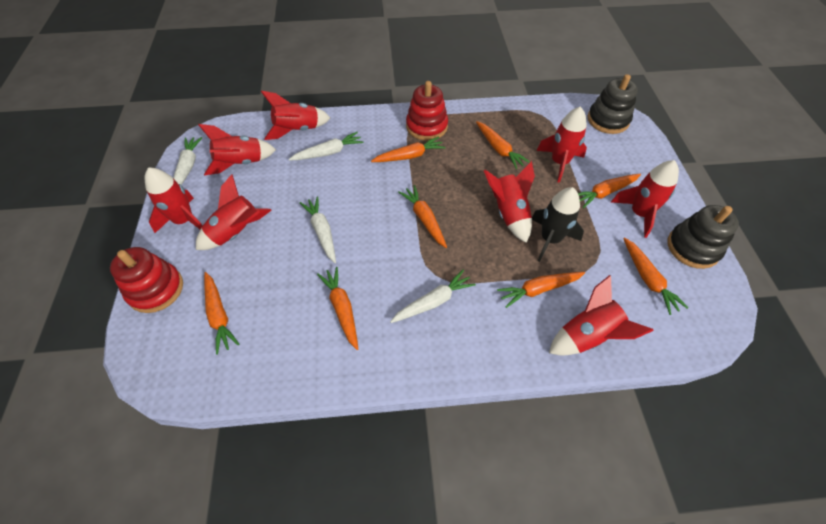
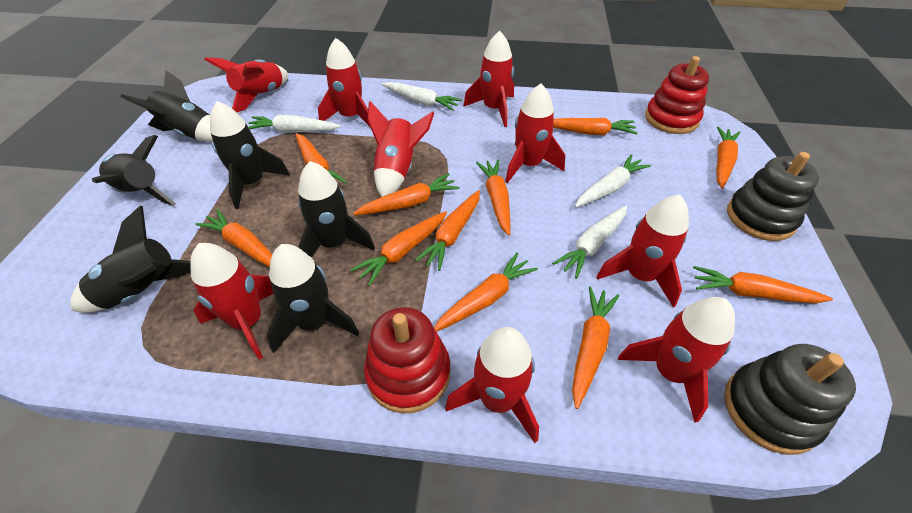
black rocket: [532,187,584,262] = 1 -> [70,206,191,313] [92,135,176,206] [121,70,213,142] [210,101,290,209] [267,244,359,353] [298,161,375,257] = 6
orange carrot: [204,272,240,354] [317,267,358,350] [371,136,446,162] [398,185,447,248] [476,121,530,169] [497,272,585,308] [578,174,641,208] [623,237,688,315] = 8 -> [196,209,272,267] [295,133,347,183] [351,211,447,286] [353,173,460,215] [415,190,480,271] [434,253,538,332] [476,160,510,236] [553,118,638,135] [572,286,619,409] [693,266,833,303] [716,127,741,188] = 11
red rocket: [144,167,203,233] [196,174,272,250] [198,124,276,175] [261,91,330,140] [484,161,535,243] [536,106,587,183] [549,275,654,356] [611,160,679,238] = 8 -> [190,243,273,360] [205,57,289,113] [318,38,370,127] [367,101,434,197] [445,327,539,443] [463,31,514,127] [505,84,565,183] [596,195,689,308] [618,297,735,423] = 9

